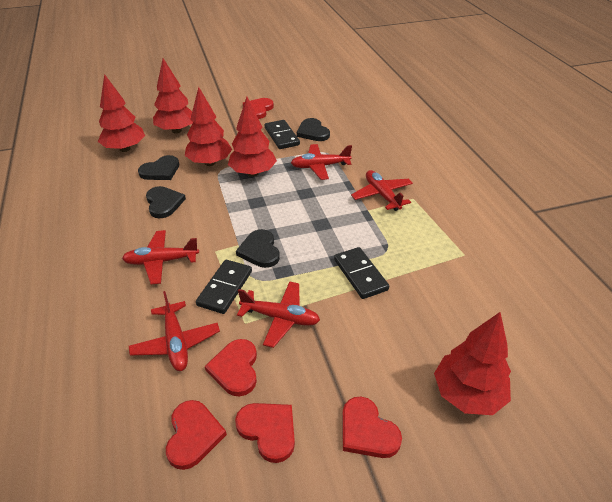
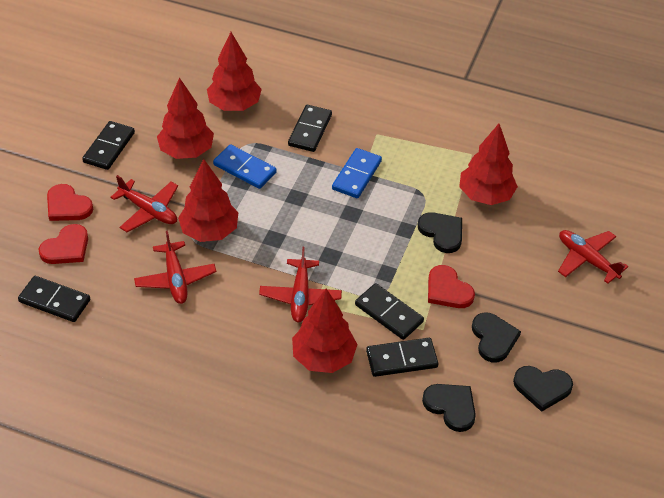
black domino: [196,260,252,314] [265,120,300,149] [334,247,389,299] = 3 -> [18,276,90,322] [82,121,135,170] [288,105,332,152] [355,283,424,340] [366,338,438,377] = 5
blue domino: none = 0 -> [213,144,277,189] [332,148,382,198] = 2
red heart: [166,400,227,470] [205,339,257,396] [235,403,295,463] [243,98,274,119] [342,397,402,458] = 5 -> [39,224,88,264] [47,184,93,221] [428,265,475,308] = 3
red plane: [122,230,199,284] [129,291,220,371] [237,281,320,348] [291,144,352,180] [351,170,413,211] = 5 -> [110,175,178,232] [134,230,216,304] [259,247,342,322] [558,230,629,284] = 4

